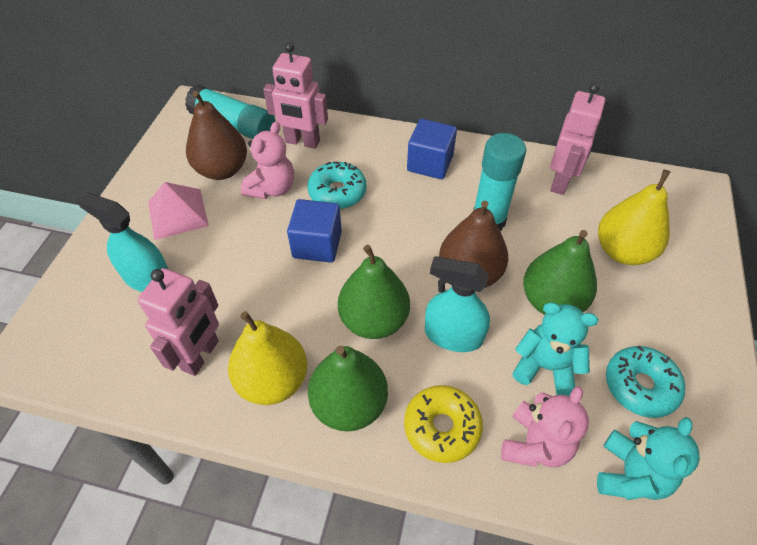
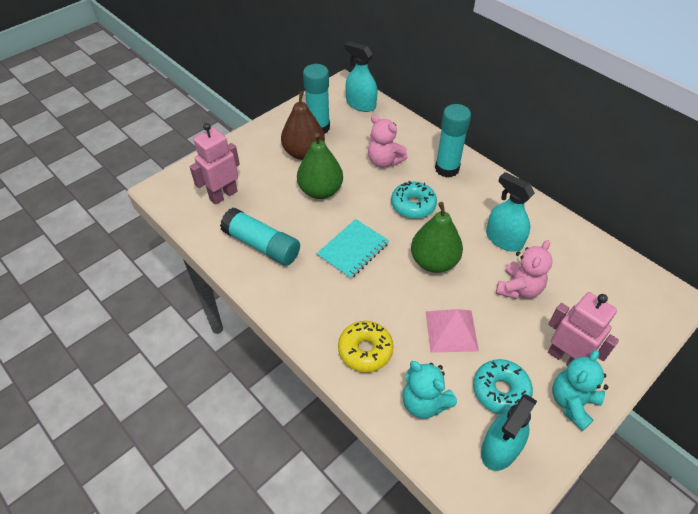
blue cube: [287,199,342,263] [407,119,457,179] = 2 -> none = 0
brown pear: [186,91,247,180] [439,201,508,288] = 2 -> [281,91,325,160] = 1
green pear: [308,346,388,431] [338,245,410,339] [523,230,597,315] = 3 -> [297,133,343,199] [411,202,463,273] = 2
pink robot: [138,268,219,376] [263,42,328,149] [550,83,605,195] = 3 -> [190,123,240,205] [548,292,619,366] = 2
turquoise glue stick: [185,84,275,139] [473,133,526,231] = 2 -> [220,208,300,266] [303,64,330,134] [435,104,471,177] = 3
turquoise notebook: none = 0 -> [316,219,389,279] = 1
turquoise spray bottle: [77,192,168,292] [425,256,490,352] = 2 -> [345,41,378,112] [481,394,537,471] [486,172,535,252] = 3
yellow pear: [228,311,307,405] [598,170,670,265] = 2 -> none = 0

